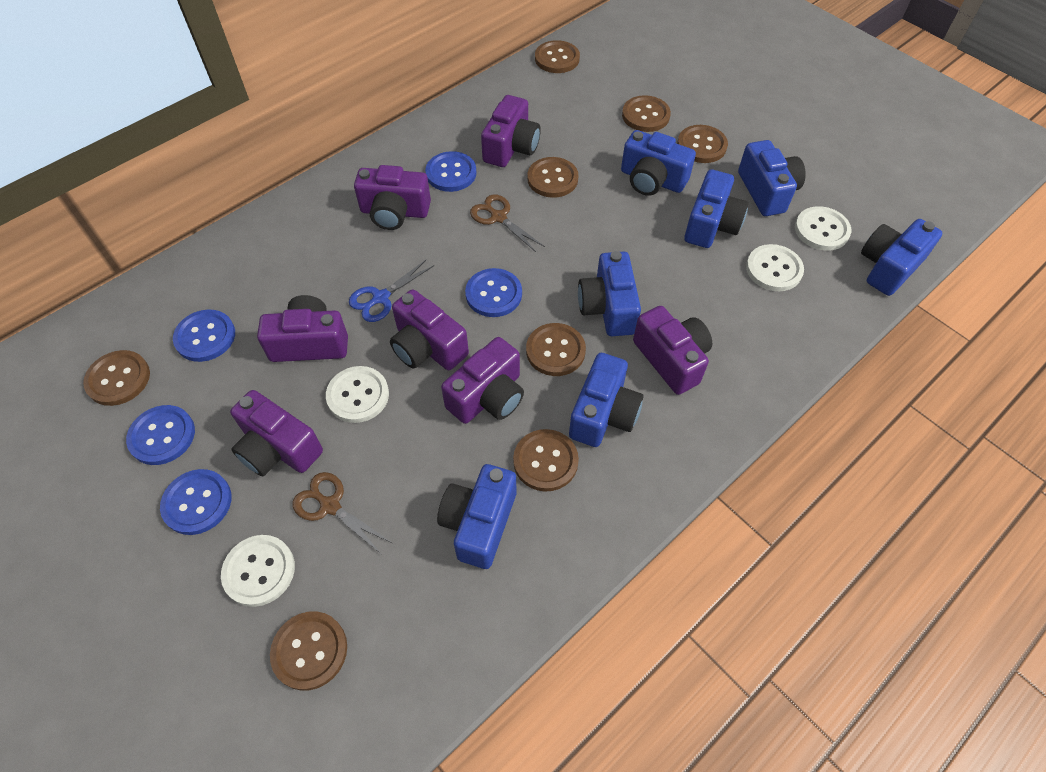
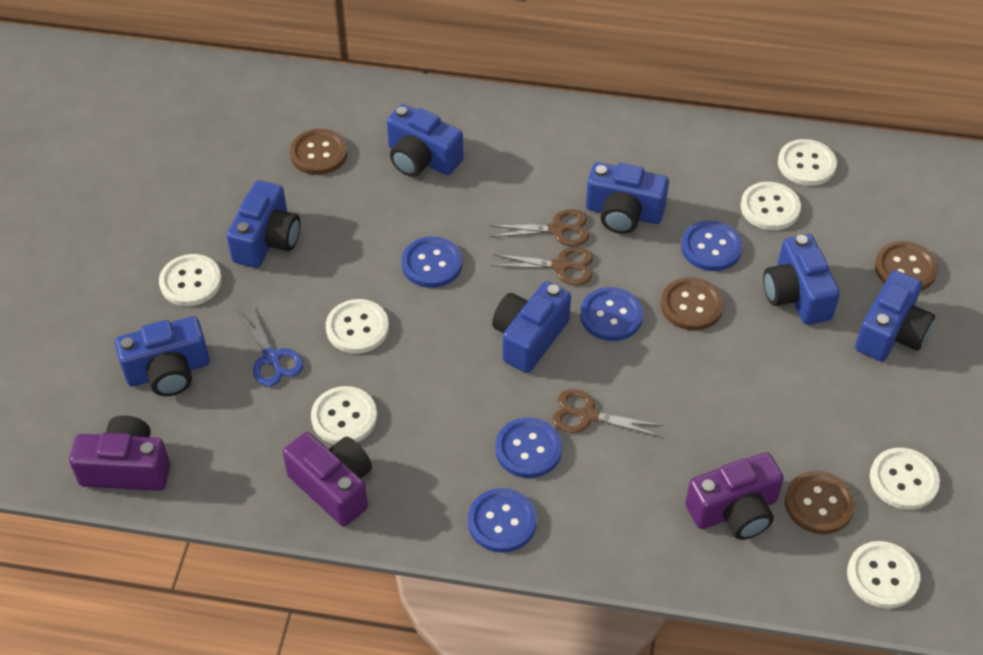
brown button: [83,350,150,406] [270,611,347,691] [513,429,579,492] [526,323,586,376] [527,157,579,198] [535,40,580,73] [622,95,671,132] [677,125,728,163] = 8 -> [290,129,348,175] [661,277,724,331] [785,471,855,534] [875,241,938,291] = 4
brown scissors: [293,472,392,554] [470,194,545,252] = 2 -> [489,209,590,246] [492,247,593,285] [552,389,663,437] = 3
purple camera: [230,390,323,476] [257,295,348,362] [354,165,431,230] [390,289,469,370] [441,337,524,424] [481,95,541,167] [633,306,712,395] = 7 -> [69,415,170,491] [283,432,372,526] [685,452,784,540] = 3
white button: [221,535,295,607] [326,366,389,423] [746,244,804,291] [795,206,851,251] = 4 -> [159,254,222,306] [311,386,377,444] [326,299,389,354] [741,182,801,230] [778,139,837,186] [847,541,920,609] [870,448,940,510] = 7

